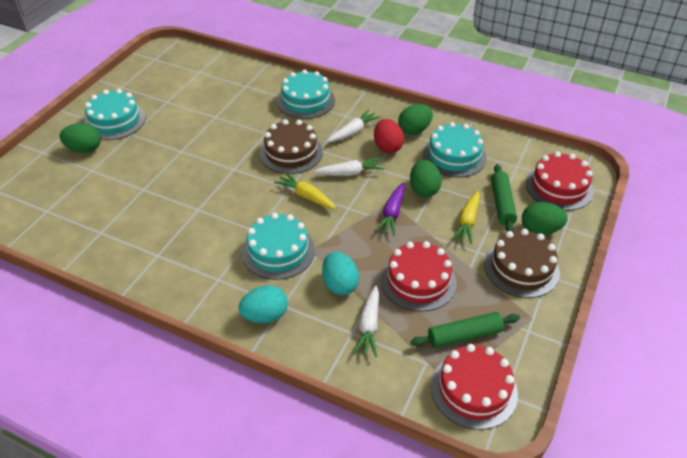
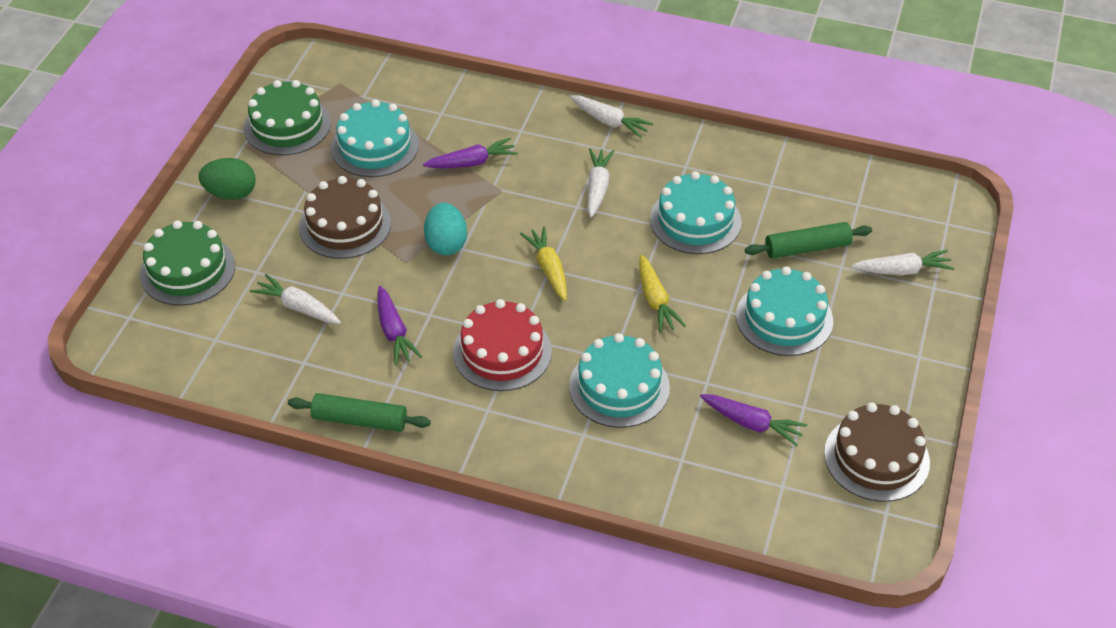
green cake: none = 0 -> [140,220,235,306] [244,80,331,156] = 2
green egg: [59,123,101,153] [398,104,433,135] [410,160,442,197] [522,202,567,235] = 4 -> [199,158,256,200] = 1
purple carrot: [375,183,405,236] = 1 -> [377,286,422,365] [423,137,518,168] [700,394,807,446] = 3
red cake: [381,241,457,312] [431,344,518,430] [525,152,594,211] = 3 -> [453,299,552,391] = 1
red egg: [374,119,404,153] = 1 -> none = 0
turquoise egg: [239,285,288,323] [322,252,359,295] = 2 -> [424,203,467,255] = 1
white carrot: [314,157,384,176] [327,109,381,142] [353,286,379,357] = 3 -> [250,274,341,324] [570,95,653,138] [587,148,614,218] [851,250,954,275] = 4

